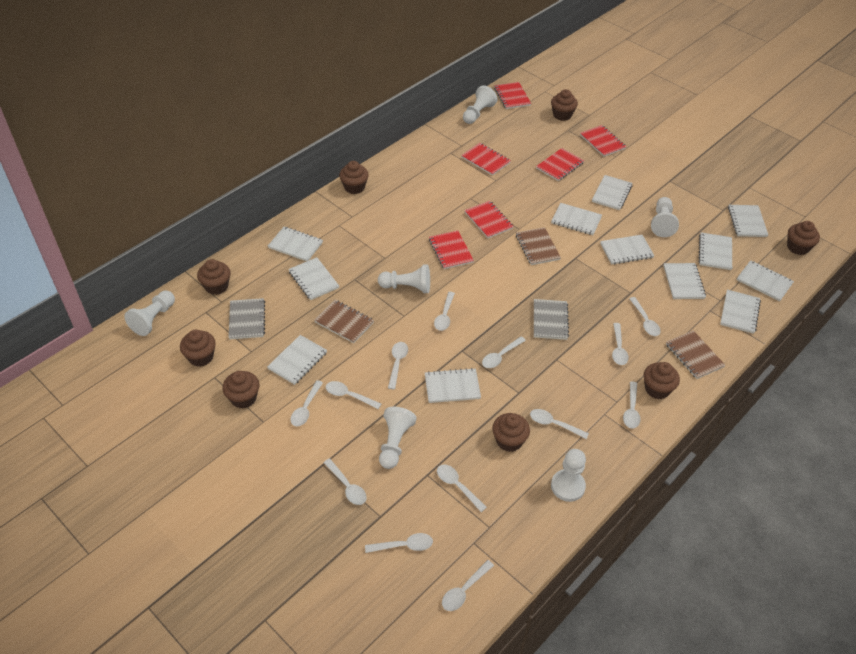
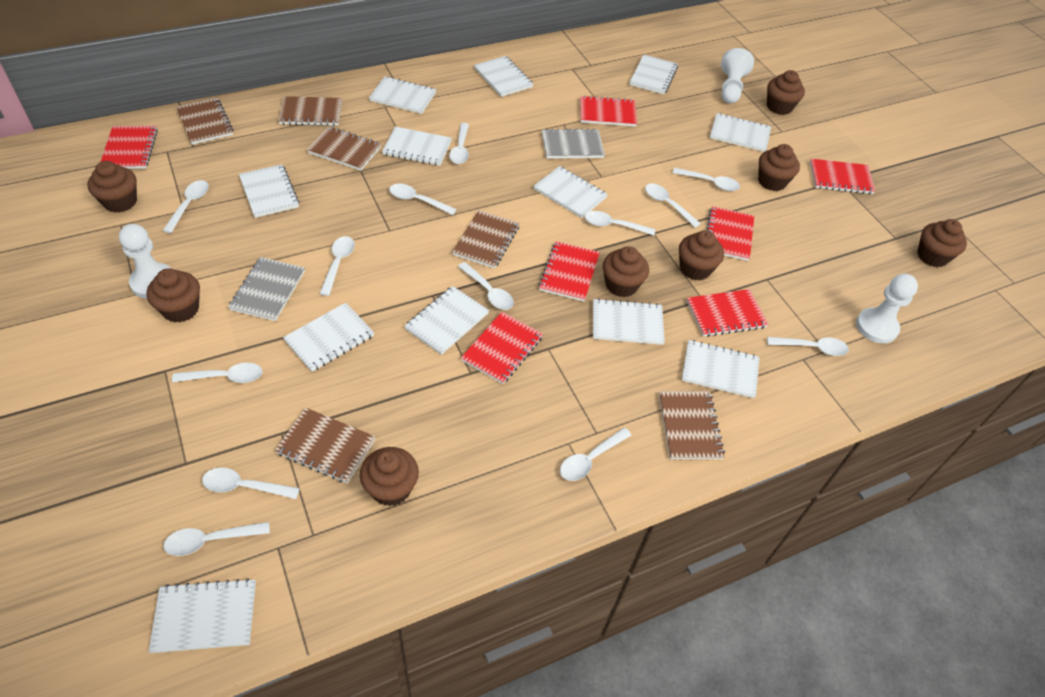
brown notebook: [314,300,374,343] [516,227,561,265] [666,330,725,379] = 3 -> [176,98,234,145] [275,408,375,483] [278,96,342,126] [307,126,381,171] [453,210,519,269] [659,391,725,459] = 6
red notebook: [429,230,474,269] [461,143,511,176] [464,201,514,238] [494,82,531,109] [536,148,584,181] [580,125,627,157] = 6 -> [101,126,158,169] [461,312,543,384] [539,241,600,302] [580,96,637,127] [687,289,769,337] [707,206,754,261] [810,159,875,194] = 7
white pawn: [124,291,175,336] [378,264,430,293] [379,407,417,469] [463,85,498,124] [551,449,586,502] [651,197,679,237] = 6 -> [119,224,172,299] [721,48,754,104] [856,274,918,343] = 3

